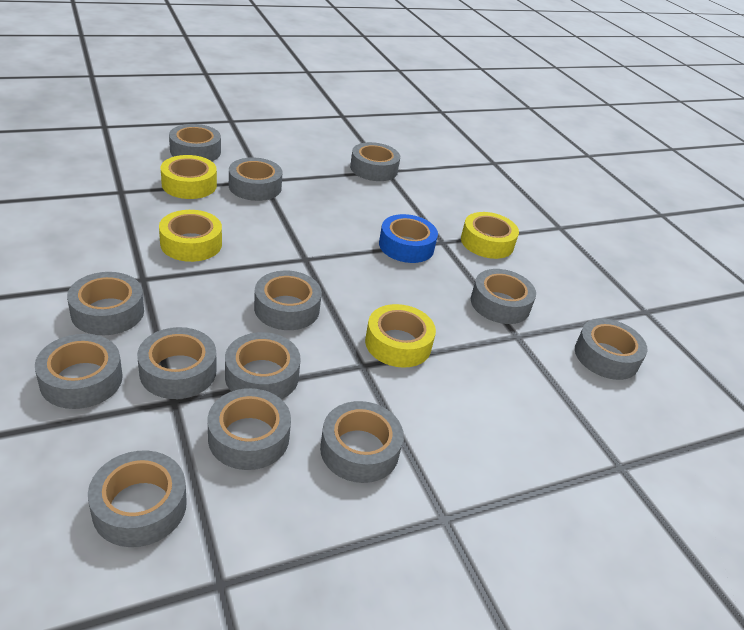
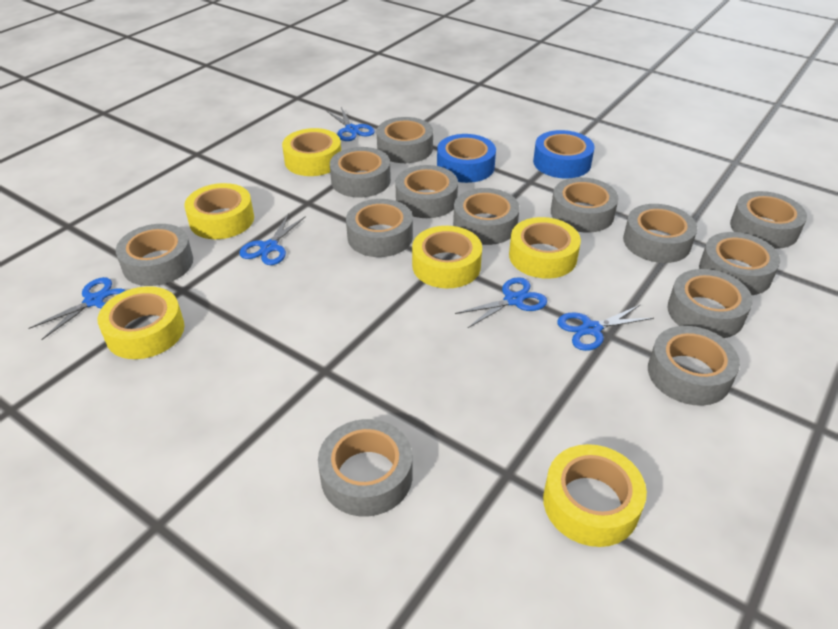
blue scissors: none = 0 -> [29,277,126,340] [239,213,306,265] [327,107,375,141] [455,277,547,329] [557,305,654,351] = 5
blue tape: [379,214,438,263] = 1 -> [437,134,496,183] [533,130,595,178] = 2
yellow tape: [159,210,222,262] [161,155,217,199] [365,304,436,368] [461,212,519,259] = 4 -> [98,286,185,359] [184,183,254,239] [282,128,341,176] [412,226,482,288] [509,217,581,279] [543,444,647,547] = 6

